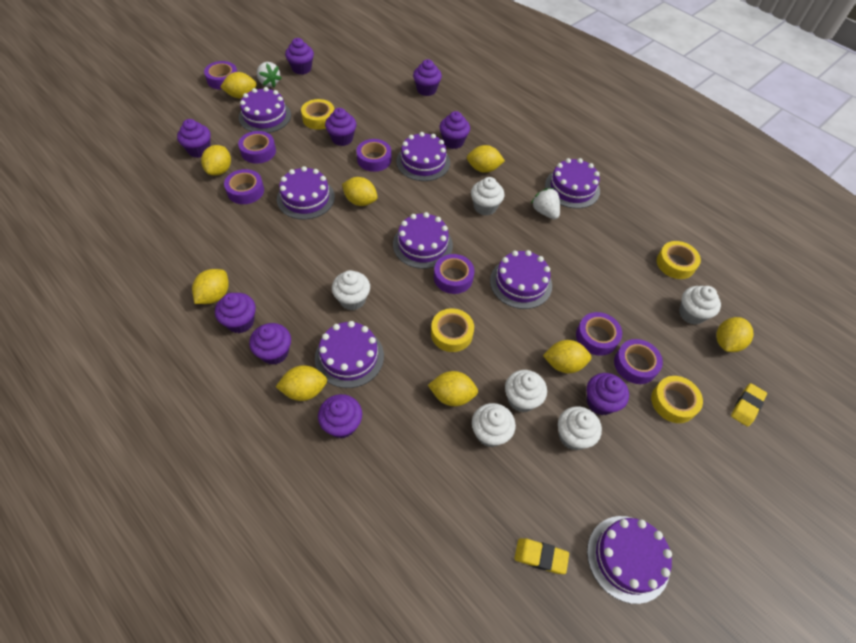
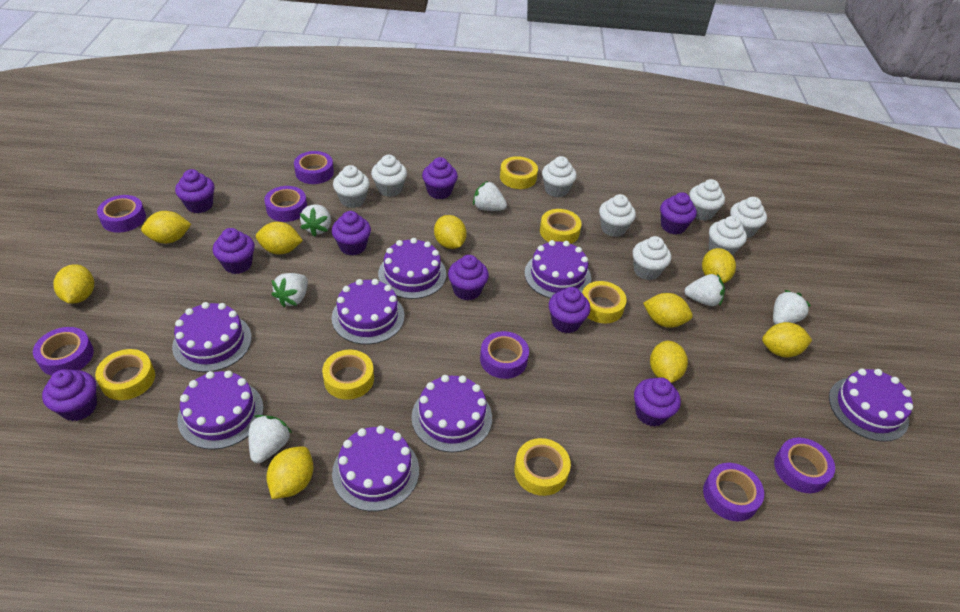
white cupcake: [332,270,370,310] [471,177,505,216] [472,403,516,447] [505,370,547,412] [558,406,602,450] [679,286,721,325] = 6 -> [333,165,370,208] [371,155,407,197] [542,156,577,198] [599,194,636,237] [633,236,671,280] [689,179,725,221] [709,216,747,256] [730,197,767,238] = 8
white strawberry: [257,62,282,87] [531,188,560,219] = 2 -> [249,415,292,463] [271,273,308,307] [300,204,331,237] [473,181,507,211] [684,274,725,306] [773,290,811,325] = 6
yellow eraser: [514,538,569,574] [731,383,767,427] = 2 -> none = 0
yellow tape: [301,99,335,130] [431,308,474,352] [651,376,703,423] [657,241,701,279] = 4 -> [95,349,155,400] [322,350,374,400] [500,156,538,189] [514,438,571,496] [540,209,582,244] [582,281,627,323] = 6

